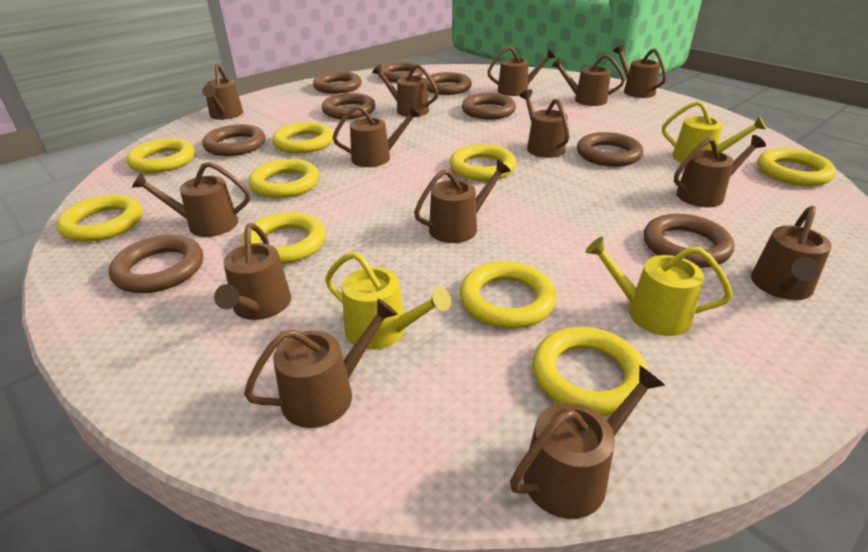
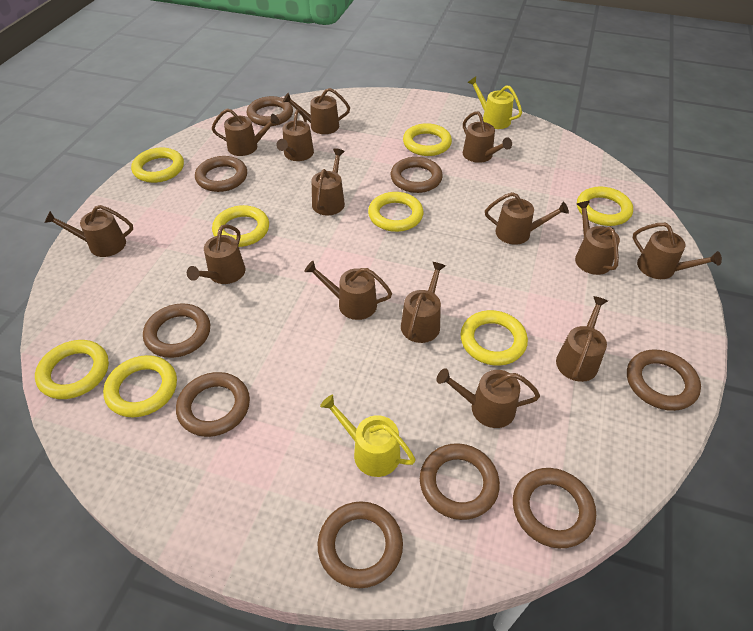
yellow ring: [56,194,143,242] [126,138,195,173] [242,212,326,264] [249,159,319,198] [272,122,333,154] [450,144,516,181] [460,261,557,329] [533,327,648,416] [757,148,836,186] = 9 -> [35,340,109,399] [103,355,177,417] [131,148,184,183] [212,205,269,247] [368,192,423,232] [403,123,452,156] [460,310,528,366] [577,187,633,226] = 8
yellow watering can: [325,252,451,350] [586,237,733,336] [662,101,766,163] = 3 -> [320,395,415,477] [468,77,522,129] = 2

